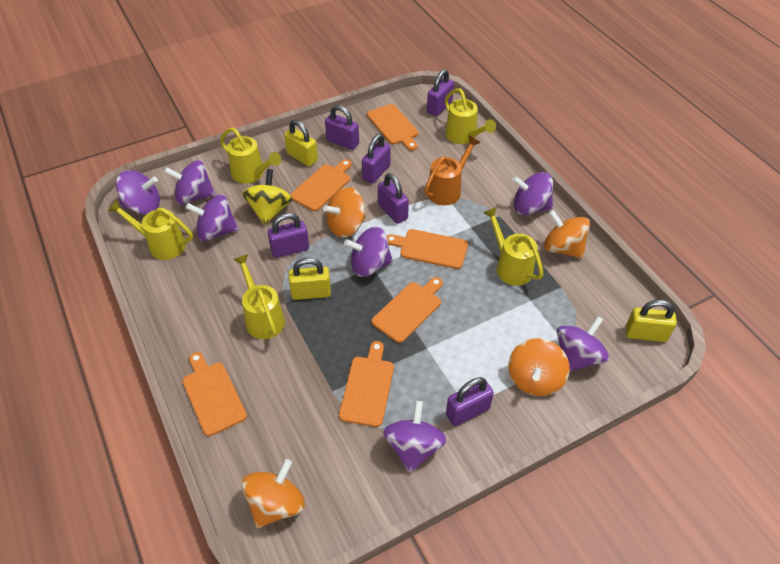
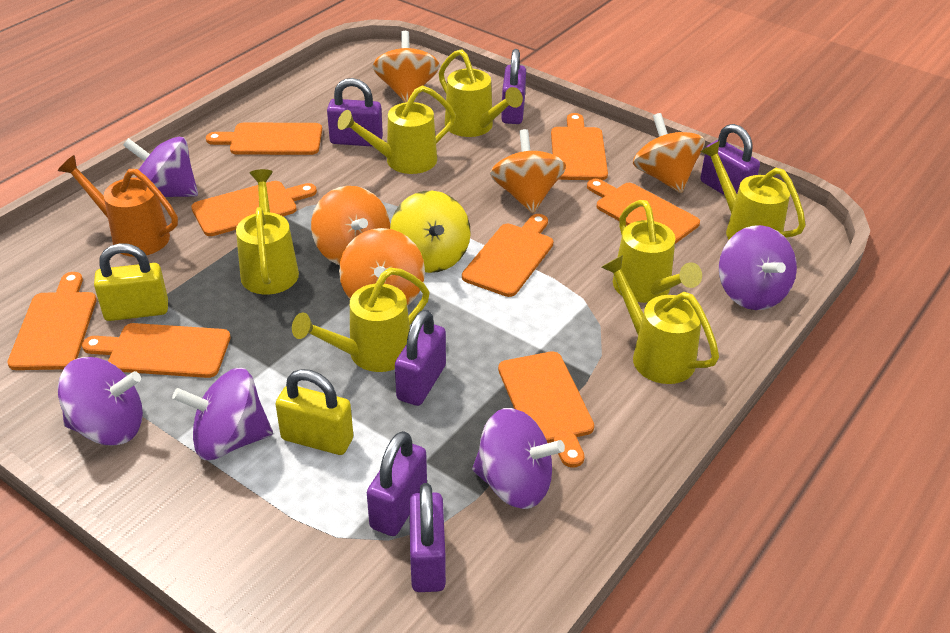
orange cutting board: [182,352,247,436] [290,159,352,211] [339,341,394,427] [367,104,418,151] [372,277,443,343] [387,229,468,269] = 6 -> [8,272,97,370] [82,323,231,378] [191,181,317,236] [206,123,322,155] [462,214,553,297] [498,351,594,468] [551,113,608,180] [587,179,700,244] = 8
orange spinning top: [242,459,305,528] [323,187,366,238] [508,338,570,396] [544,210,590,259] = 4 -> [311,186,390,265] [339,228,425,306] [373,31,440,103] [490,129,566,213] [633,113,705,193] = 5
purple spinning top: [116,170,160,215] [164,160,215,205] [185,194,239,241] [344,227,393,277] [383,401,447,473] [512,172,553,215] [557,316,609,372] = 7 -> [58,357,143,445] [123,137,198,197] [172,368,273,460] [472,408,565,509] [719,225,797,310] = 5
yellow padlock: [284,120,318,167] [289,258,331,300] [626,300,677,342] = 3 -> [94,243,168,321] [275,369,353,455] = 2
yellow watering can: [108,199,193,260] [220,128,281,183] [233,254,285,339] [445,88,496,144] [483,207,544,286] = 5 -> [236,169,299,295] [292,268,430,372] [337,85,456,174] [439,49,523,137] [601,255,719,384] [613,200,702,303] [700,141,806,239] = 7

